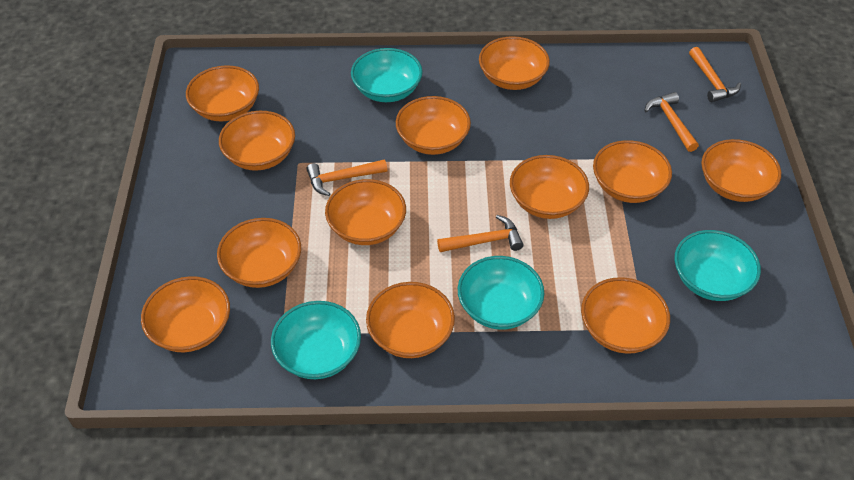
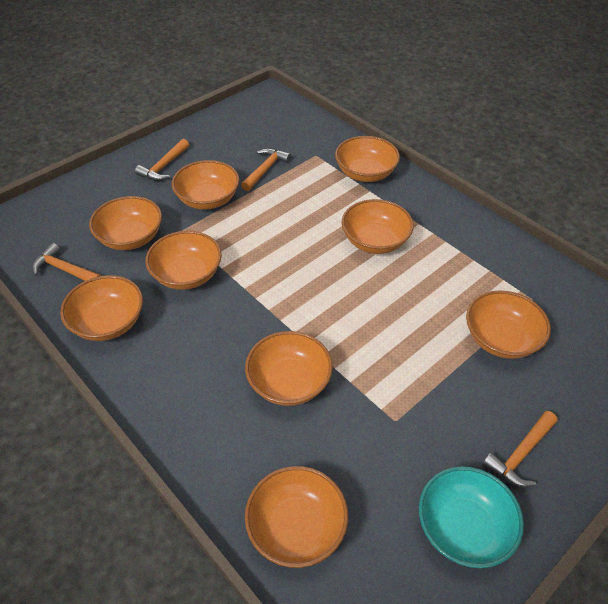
orange bowl: [141,276,230,352] [186,65,259,121] [217,218,301,288] [219,111,295,171] [325,179,406,245] [366,282,455,358] [396,96,471,155] [479,36,550,90] [510,155,589,219] [581,277,670,354] [593,140,672,203] [701,139,781,202] = 12 -> [60,275,143,341] [89,196,162,250] [145,231,222,290] [172,160,239,210] [245,331,333,406] [245,466,348,568] [335,136,400,182] [342,199,414,254] [466,291,551,359] = 9
turquoise bowl: [271,301,361,379] [351,48,423,102] [458,256,544,330] [675,230,761,301] = 4 -> [419,466,524,568] = 1

